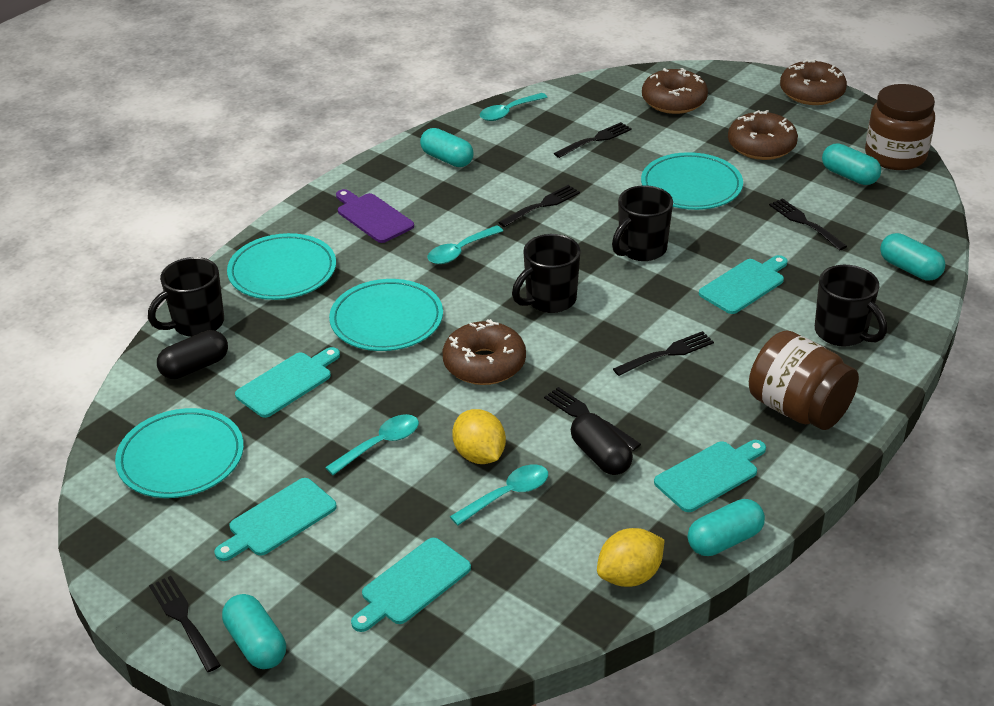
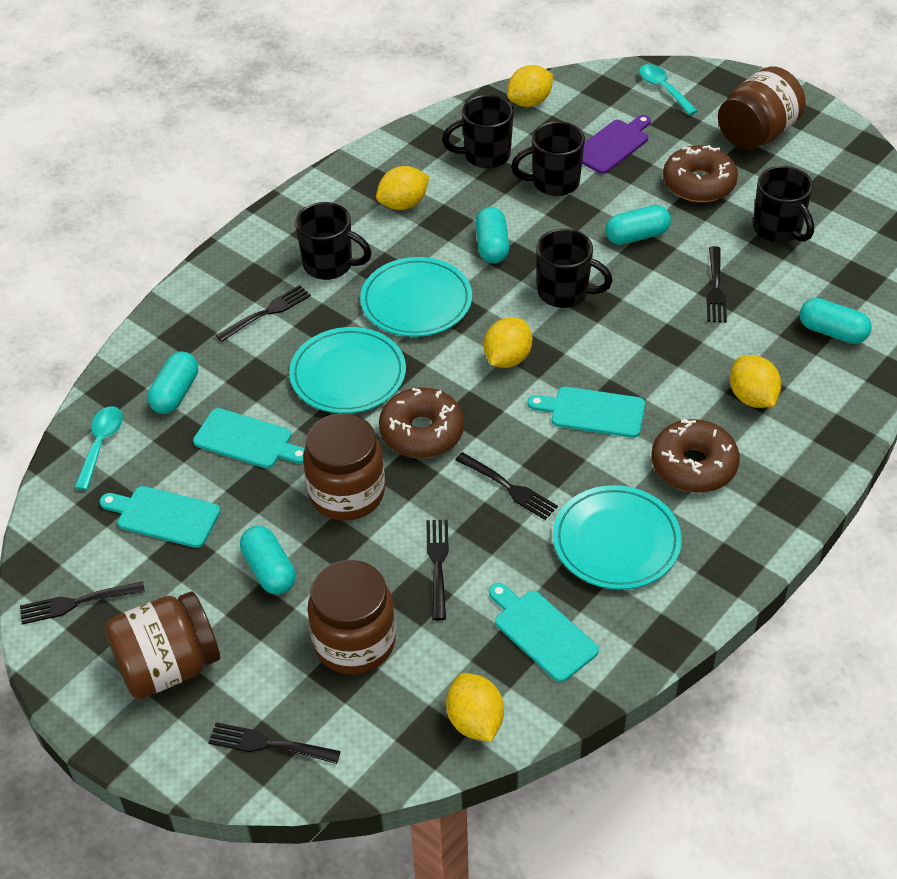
black capsule: [157,330,228,379] [571,413,633,475] = 2 -> none = 0
black mug: [148,257,224,337] [512,234,581,313] [612,185,673,261] [815,265,887,347] = 4 -> [295,202,372,280] [442,95,514,168] [511,121,585,196] [536,229,613,308] [753,166,814,243] = 5
brown donut: [443,319,526,385] [642,68,708,114] [728,110,798,160] [780,59,847,105] = 4 -> [379,387,464,458] [651,419,740,493] [663,145,738,202] = 3
brown jar: [749,330,859,430] [865,84,935,170] = 2 -> [105,591,220,699] [303,413,385,521] [307,560,396,674] [718,66,806,150] = 4
turquoise cutting board: [215,478,337,561] [235,347,340,418] [351,538,471,632] [654,440,766,512] [699,255,788,314] = 5 -> [100,486,221,548] [193,408,305,468] [489,583,599,682] [528,387,645,438] = 4
turquoise plate: [115,408,244,498] [227,233,336,300] [329,279,443,351] [641,152,743,210] = 4 -> [289,327,406,414] [360,257,472,337] [553,485,682,590] = 3
turquoise spoon: [325,414,419,475] [427,225,503,264] [450,464,548,526] [480,93,547,121] = 4 -> [74,406,123,490] [639,64,698,115] = 2
yellow lemon: [452,409,506,464] [597,528,665,587] = 2 -> [376,166,429,210] [446,673,504,742] [484,317,532,368] [507,65,553,107] [730,355,781,408] = 5

